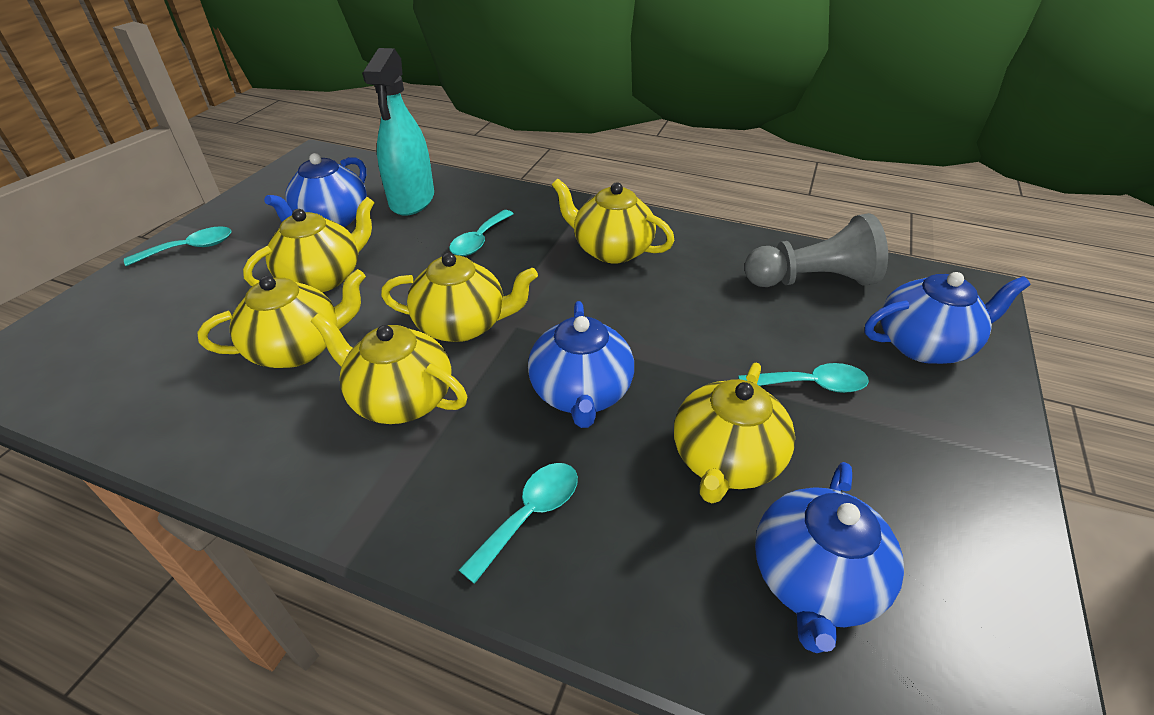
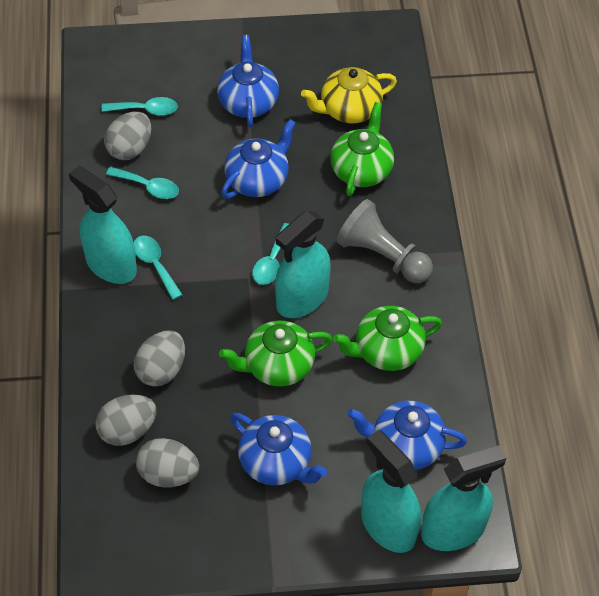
green teapot: none = 0 -> [219,321,332,387] [330,102,394,196] [333,306,442,371] = 3
grey egg: none = 0 -> [96,395,157,446] [104,112,151,160] [133,330,185,387] [136,438,199,487] = 4
turquoise spray bottle: [362,48,434,216] = 1 -> [69,166,137,284] [275,211,331,318] [361,430,421,553] [421,445,506,551] = 4
yellow teapot: [197,269,366,368] [243,197,375,292] [311,313,467,424] [381,253,538,342] [552,179,675,264] [674,363,795,503] = 6 -> [301,67,397,123] = 1

